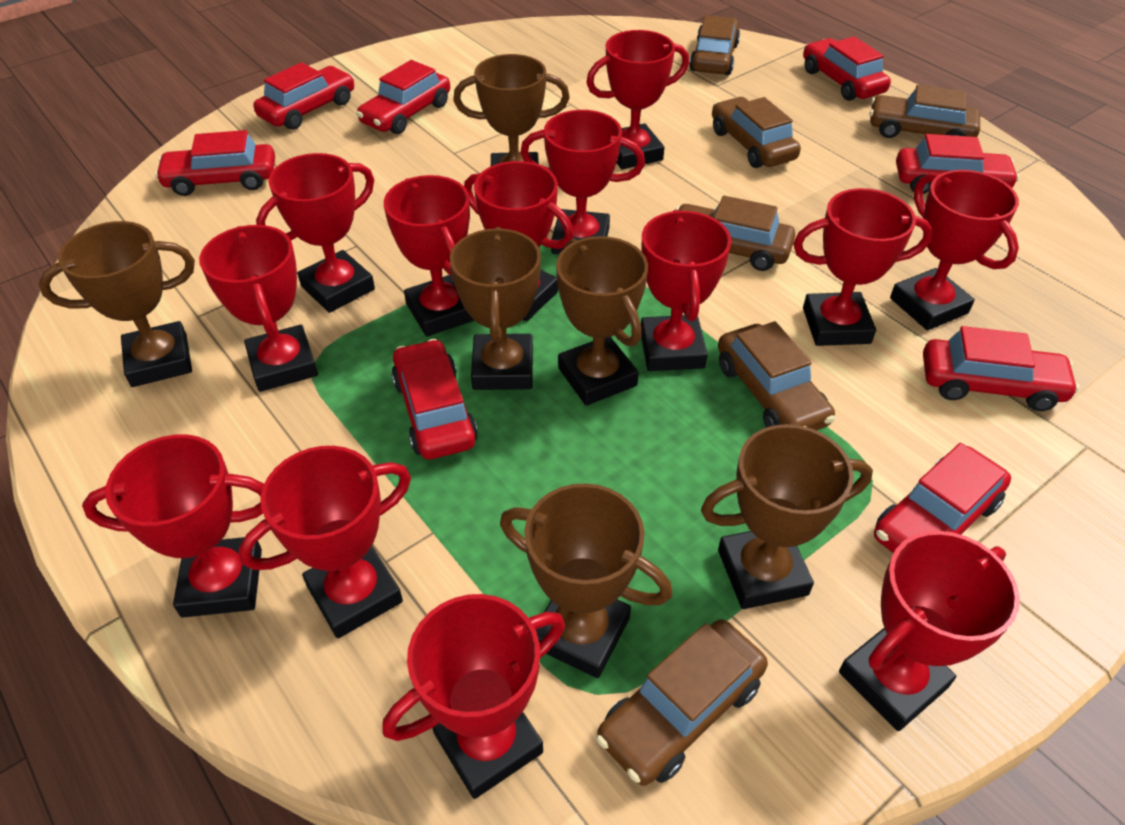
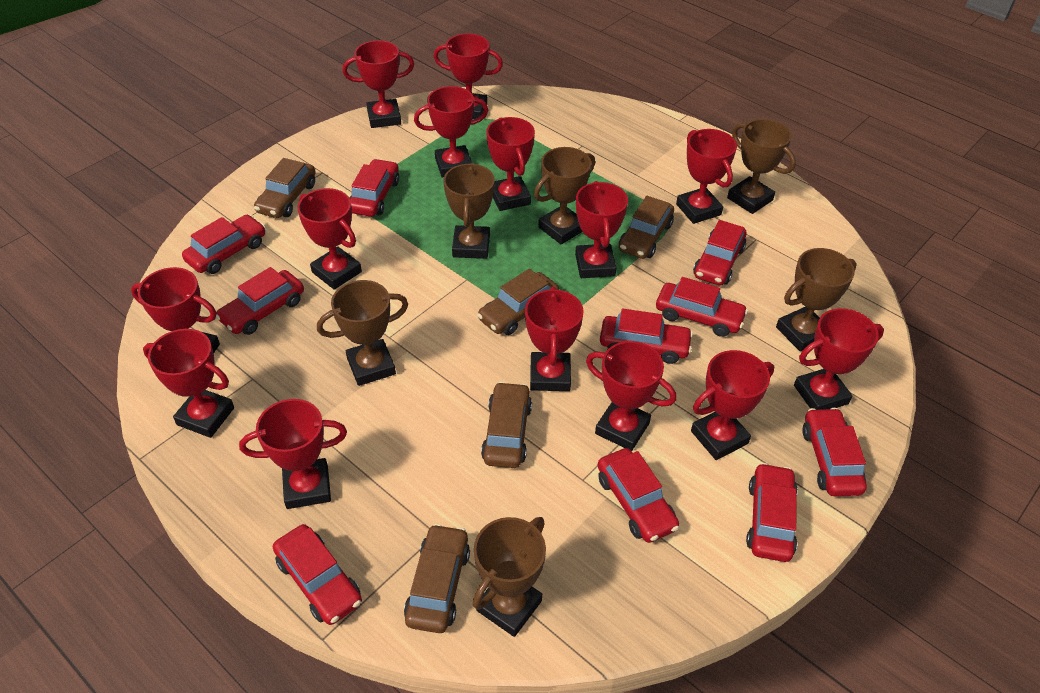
brown car: [596,619,768,786] [676,196,795,271] [689,15,740,75] [712,97,801,168] [718,321,836,431] [870,85,980,138] = 6 -> [254,158,316,218] [404,524,470,633] [477,268,559,335] [481,382,532,468] [619,196,674,259] = 5
red car: [155,130,275,196] [253,62,354,130] [356,60,450,134] [391,339,478,459] [803,36,891,101] [874,443,1011,553] [896,134,1019,194] [923,326,1079,411] = 8 -> [182,215,265,274] [216,267,304,335] [273,524,362,625] [350,159,399,217] [597,448,679,543] [600,308,693,364] [656,277,748,337] [693,220,746,286] [746,463,798,562] [802,408,867,496] = 10
red trophy: [82,435,264,618] [199,225,318,392] [238,446,411,638] [256,153,375,313] [382,594,565,799] [384,175,474,337] [464,161,573,321] [520,110,645,254] [586,30,689,169] [641,210,731,371] [793,188,933,346] [839,531,1020,731] [890,170,1019,330] = 13 -> [131,267,220,353] [143,329,234,438] [239,399,347,509] [297,188,362,290] [342,40,414,128] [414,86,489,177] [434,33,503,120] [486,117,535,211] [525,287,584,391] [575,181,628,278] [586,341,676,451] [676,129,737,224] [691,350,774,460] [794,308,884,410] = 14

